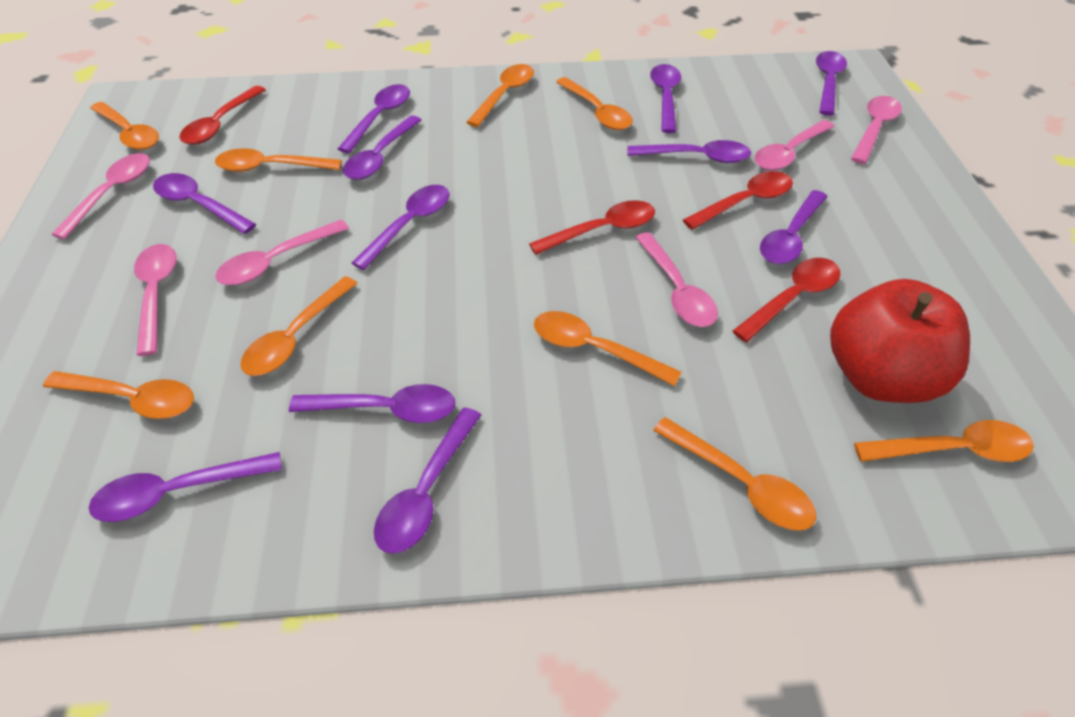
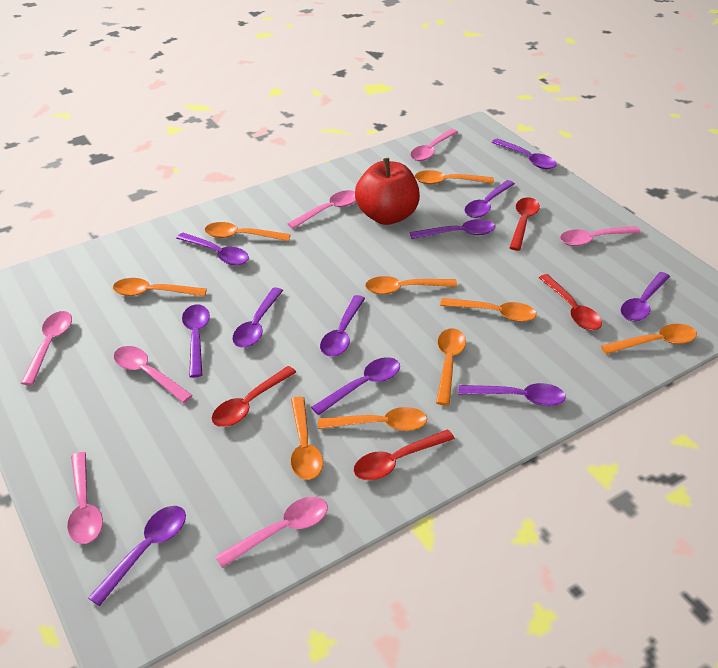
pink spoon: [51,153,150,239] [134,244,177,356] [215,220,349,285] [635,232,718,327] [755,120,835,171] [851,96,902,164] = 6 -> [21,311,72,385] [67,452,103,544] [114,346,193,403] [215,497,328,568] [287,190,356,229] [410,129,458,161] [560,226,641,246] = 7

